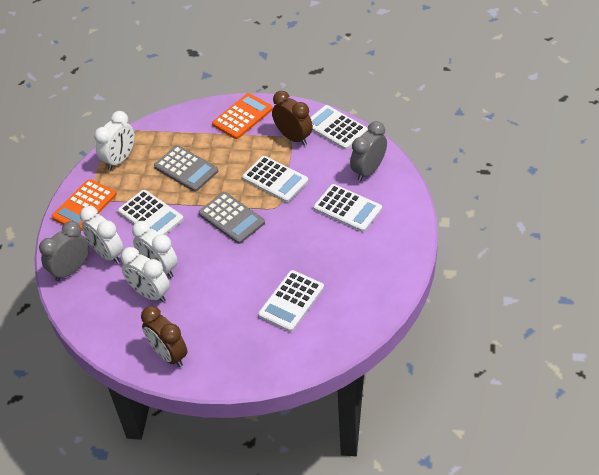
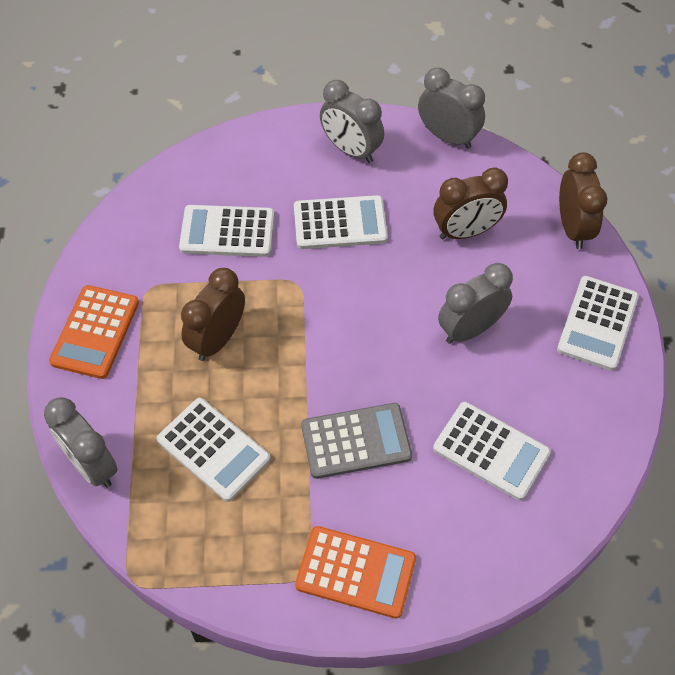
brown clock: [141,306,188,367] [272,91,313,146] = 2 -> [181,268,245,361] [434,168,508,240] [559,152,607,249] = 3
grey calculator: [154,145,218,192] [199,192,265,244] = 2 -> [301,403,412,479] = 1
grey clock: [39,221,89,281] [350,121,387,181] = 2 -> [44,397,118,488] [320,80,384,163] [418,68,485,149] [438,263,513,344] = 4
white clock: [80,206,124,264] [94,111,135,170] [121,247,170,302] [132,221,178,278] = 4 -> none = 0

